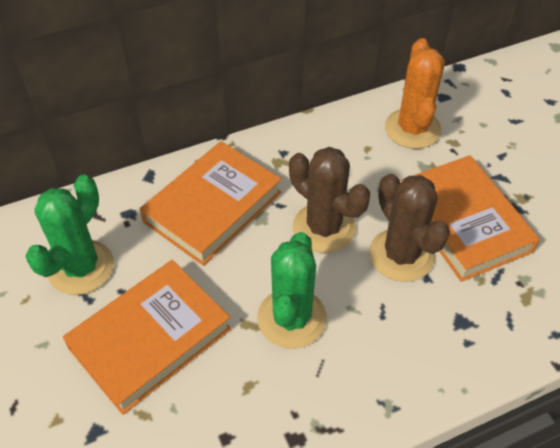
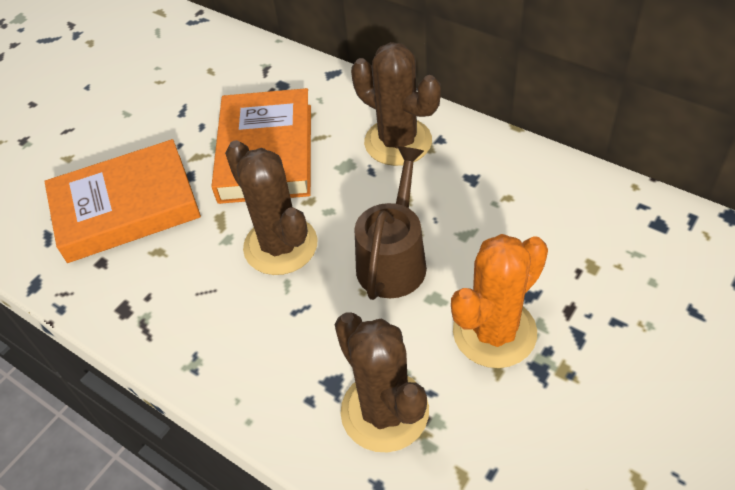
brown cactus: [289,147,370,253] [369,174,450,282] = 2 -> [225,140,318,275] [335,312,429,452] [351,42,441,166] = 3
brown watering can: none = 0 -> [355,146,427,300] = 1
green cactus: [26,174,114,295] [257,232,327,349] = 2 -> none = 0
orange book: [63,260,232,415] [140,141,281,266] [401,155,540,282] = 3 -> [44,139,201,263] [211,88,311,204] = 2

